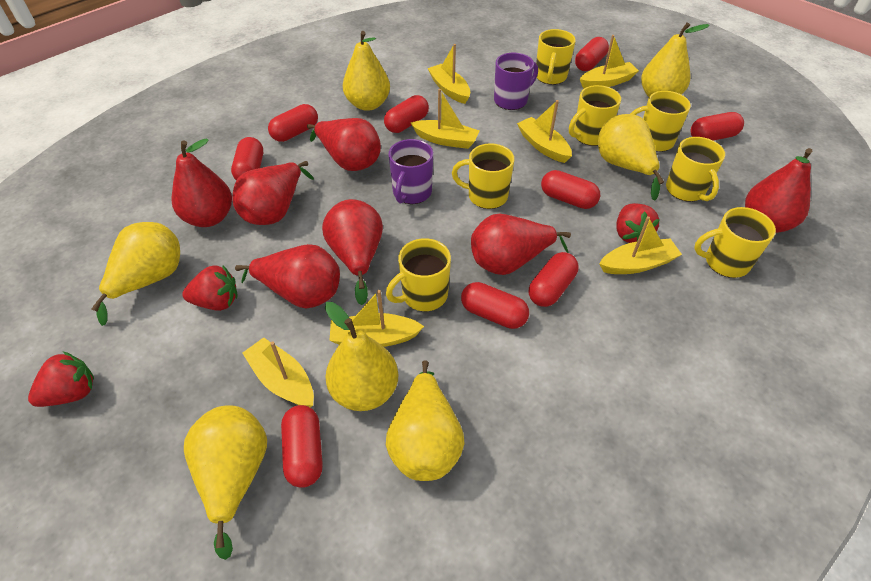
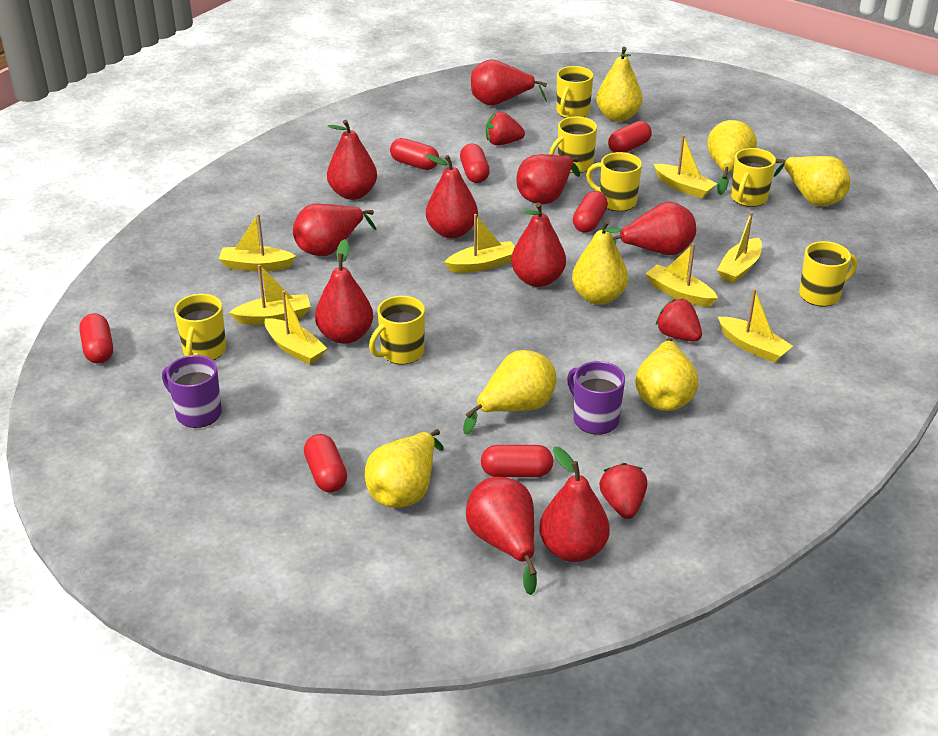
red capsule: [231,137,263,181] [268,104,318,142] [281,405,323,488] [384,95,429,133] [461,282,529,329] [529,252,579,307] [541,170,600,209] [575,37,609,71] [691,112,744,141] = 9 -> [79,313,113,364] [304,434,347,492] [390,138,439,170] [460,144,490,183] [481,445,553,477] [573,191,608,233] [608,121,652,153] = 7
red pear: [171,138,232,227] [232,161,314,225] [235,244,340,309] [307,118,381,171] [322,199,383,305] [471,214,571,275] [745,148,812,233] = 7 -> [293,204,376,256] [315,239,373,344] [327,120,377,200] [425,154,478,238] [466,477,537,595] [471,59,547,106] [511,203,566,287] [516,154,580,204] [539,447,610,562] [613,202,696,255] = 10
yellow boat: [242,337,314,407] [329,290,424,347] [411,89,480,149] [427,44,470,104] [517,100,572,163] [580,35,639,89] [599,216,682,274] = 7 -> [219,213,296,272] [229,265,311,325] [265,291,327,365] [444,214,515,273] [646,243,718,307] [654,134,717,198] [717,212,762,283] [718,289,793,362] = 8

